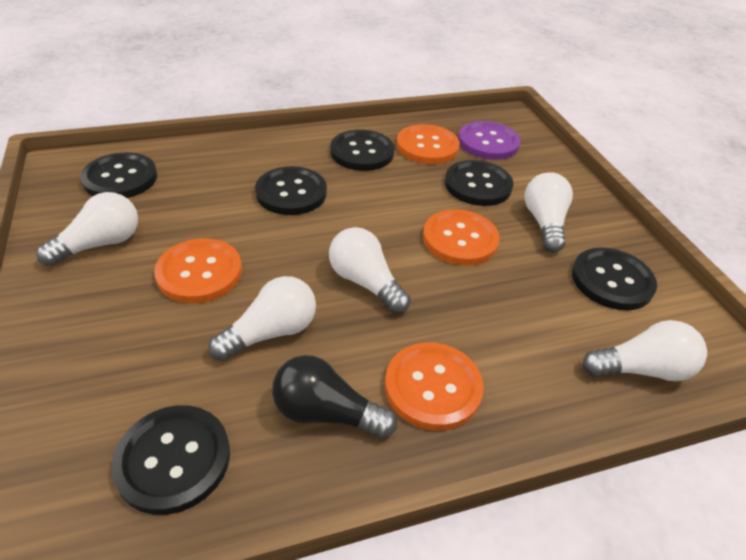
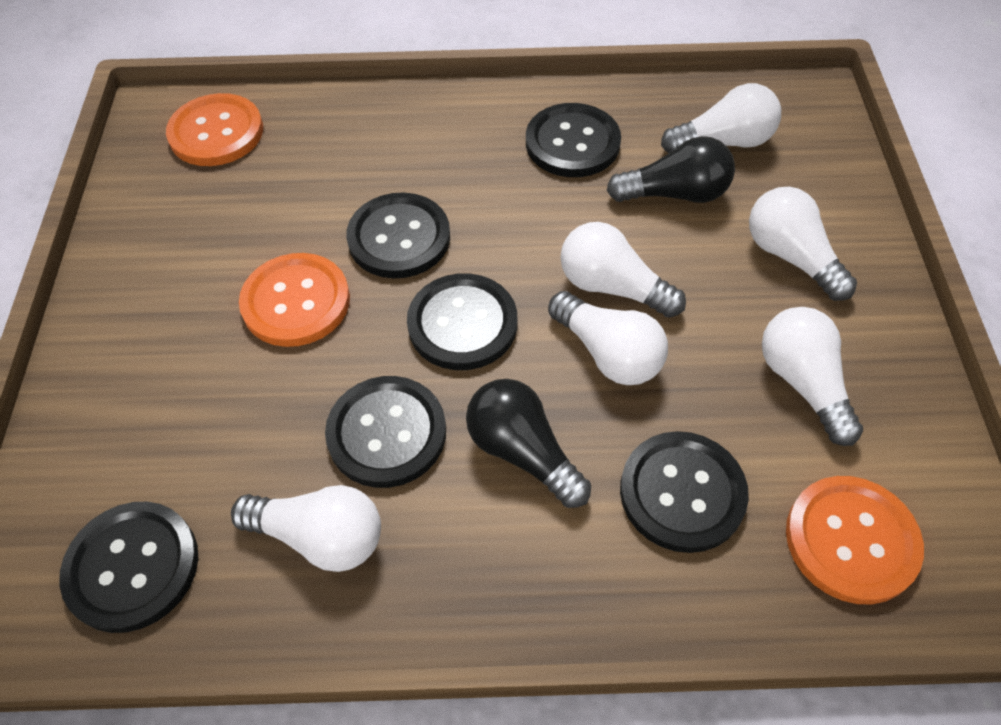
black light bulb: [272,355,397,438] = 1 -> [466,379,591,508] [607,136,735,203] = 2
orange button: [154,238,242,303] [385,343,484,431] [397,124,459,164] [423,209,500,266] = 4 -> [166,93,263,166] [239,253,350,347] [786,476,924,604] = 3
purple button: [458,121,521,160] = 1 -> none = 0
white light bulb: [36,192,138,266] [208,276,316,361] [329,227,411,313] [525,172,573,252] [583,320,707,381] = 5 -> [231,485,381,572] [548,291,668,385] [560,222,686,318] [661,83,781,153] [749,187,857,301] [762,307,863,446] = 6

